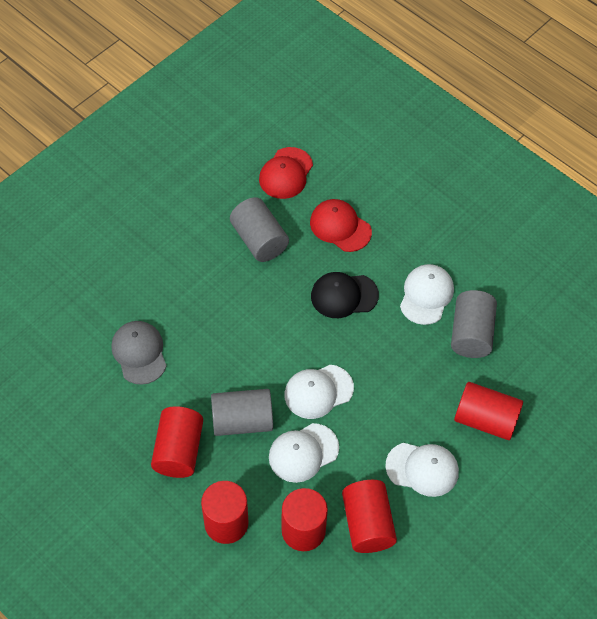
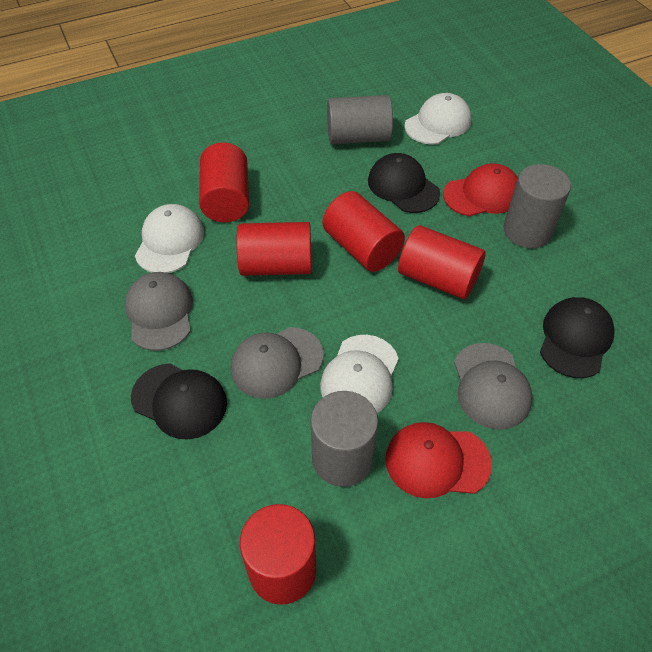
black cap: [311,272,379,318] = 1 -> [131,363,227,440] [368,153,440,213] [540,297,615,378] = 3
grey cap: [111,321,166,385] = 1 -> [125,272,193,351] [231,327,324,399] [454,343,533,429] = 3
white cap: [269,423,339,483] [284,365,354,419] [385,443,459,497] [400,264,454,325] = 4 -> [135,204,204,273] [320,335,399,413] [404,93,472,145] = 3

